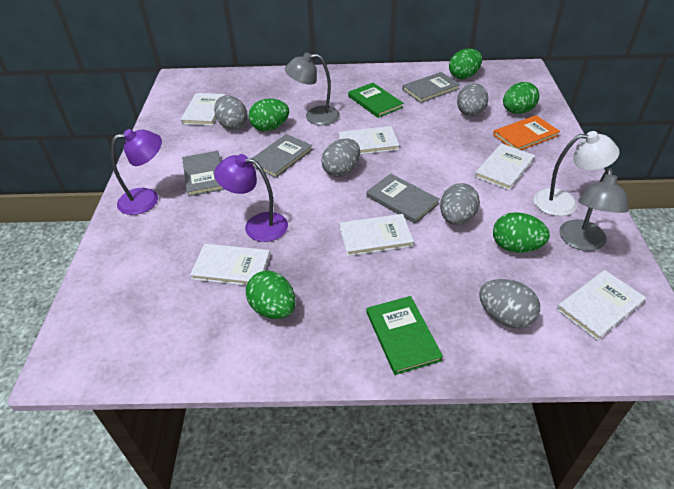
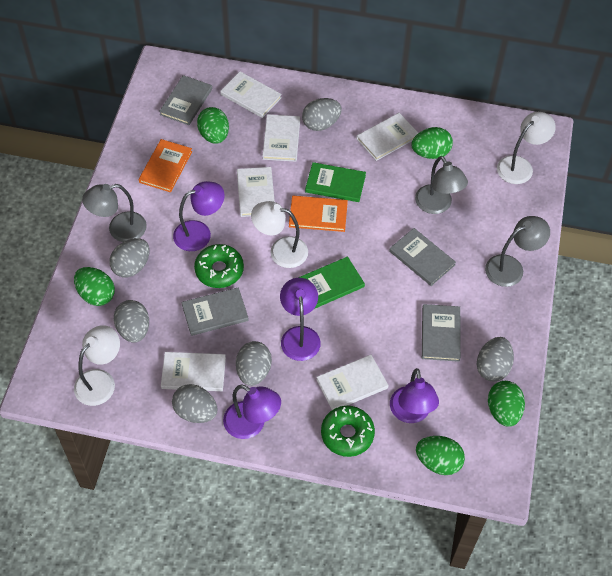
green donut: none = 0 -> [194,244,244,288] [321,406,375,457] = 2
grey egg: [214,95,248,130] [321,139,360,177] [440,183,480,225] [457,83,488,117] [479,279,540,328] = 5 -> [110,238,150,278] [114,300,149,343] [172,384,217,423] [236,341,272,386] [302,98,342,131] [477,337,514,382] = 6
grey lamp: [285,53,340,125] [560,168,629,251] = 2 -> [82,184,147,242] [415,156,468,214] [485,216,550,287] = 3
orange book: [493,115,560,150] = 1 -> [139,139,192,192] [289,196,348,232] = 2
purple lamp: [111,129,162,215] [214,154,288,242] = 2 -> [173,181,225,251] [223,385,281,439] [280,278,321,361] [390,368,439,423] = 4
white lamp: [533,131,619,216] = 1 -> [74,325,120,406] [251,201,308,268] [497,112,556,184] = 3

